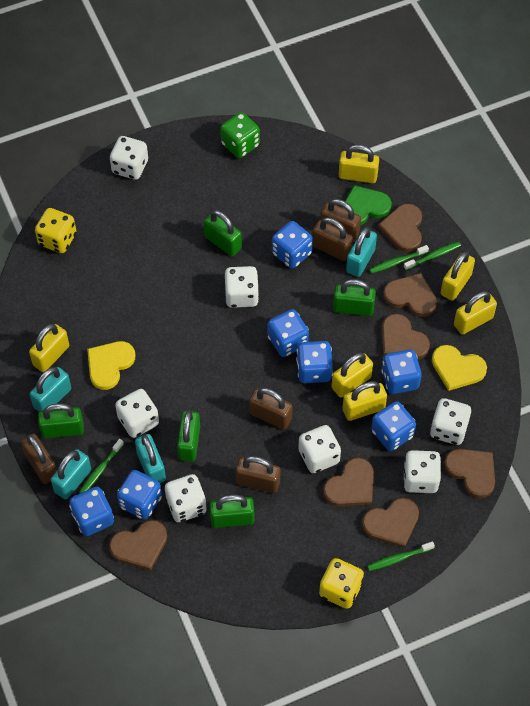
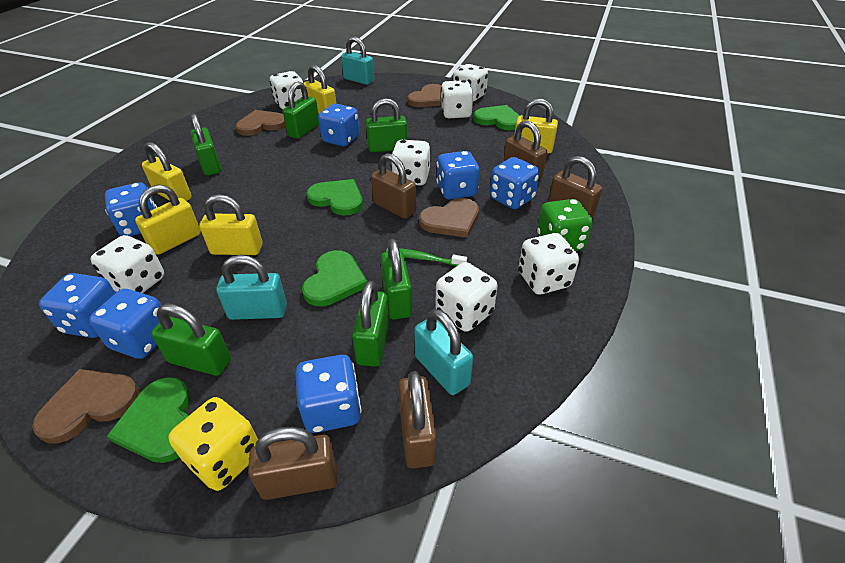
brown heart: [109,520,167,571] [323,458,374,506] [362,498,419,548] [378,204,422,252] [382,314,430,359] [383,273,437,317] [444,449,495,498] = 7 -> [32,369,139,444] [236,110,286,136] [407,84,442,107] [419,198,479,238] = 4
green heart: [342,185,392,226] = 1 -> [107,377,190,463] [302,250,368,306] [306,179,363,216] [473,105,520,130] = 4
green padlock: [38,403,84,438] [177,410,200,462] [203,210,242,256] [209,495,254,528] [333,279,376,316] = 5 -> [151,304,231,376] [191,114,221,176] [283,82,319,139] [352,281,390,367] [366,98,408,153] [381,239,412,320] = 6
green toothbrush: [79,439,124,493] [367,541,435,571] [369,245,429,273] [404,242,461,270] = 4 -> [386,248,467,266] = 1
turquoise padlock: [30,367,71,412] [51,449,91,500] [135,434,166,483] [346,227,377,277] = 4 -> [216,255,287,320] [341,37,374,85] [414,309,473,395] = 3
yellow dice: [35,208,76,253] [319,558,364,609] = 2 -> [168,397,259,491] = 1
yellow heart: [87,341,135,390] [432,345,487,391] = 2 -> none = 0
yellow padlock: [29,324,69,372] [331,353,373,398] [339,145,379,183] [343,381,387,421] [440,251,475,301] [454,291,497,335] = 6 -> [135,185,201,255] [142,142,192,201] [199,194,263,255] [303,65,336,114] [514,98,558,153] = 5

